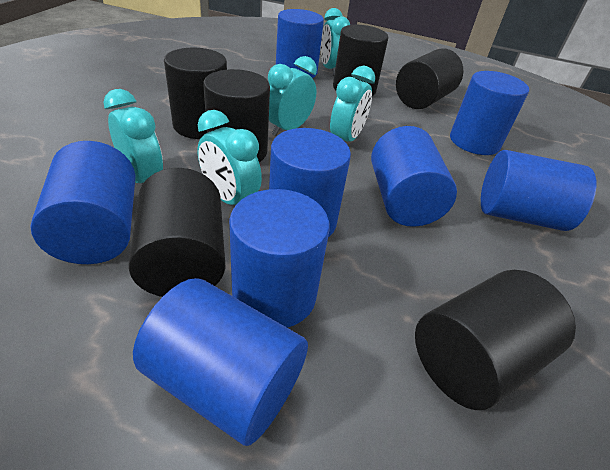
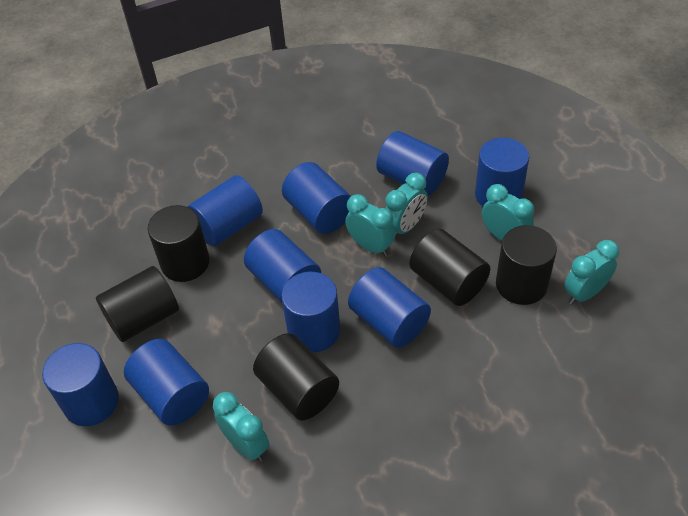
black cylinder: [128,168,226,297] [164,47,227,139] [203,69,270,162] [333,25,388,96] [396,48,463,109] [415,270,576,410] = 6 -> [96,266,179,342] [148,205,210,282] [253,333,339,420] [409,229,490,306] [496,225,557,305] = 5
blue cylinder: [30,141,136,264] [133,278,308,446] [229,189,330,328] [269,128,351,237] [276,9,324,78] [371,126,457,227] [450,71,529,155] [481,150,596,231] = 8 -> [42,343,119,426] [124,339,209,426] [187,175,263,246] [244,229,321,303] [281,272,340,352] [282,162,351,234] [348,267,431,348] [376,131,449,196] [475,138,529,207] = 9

